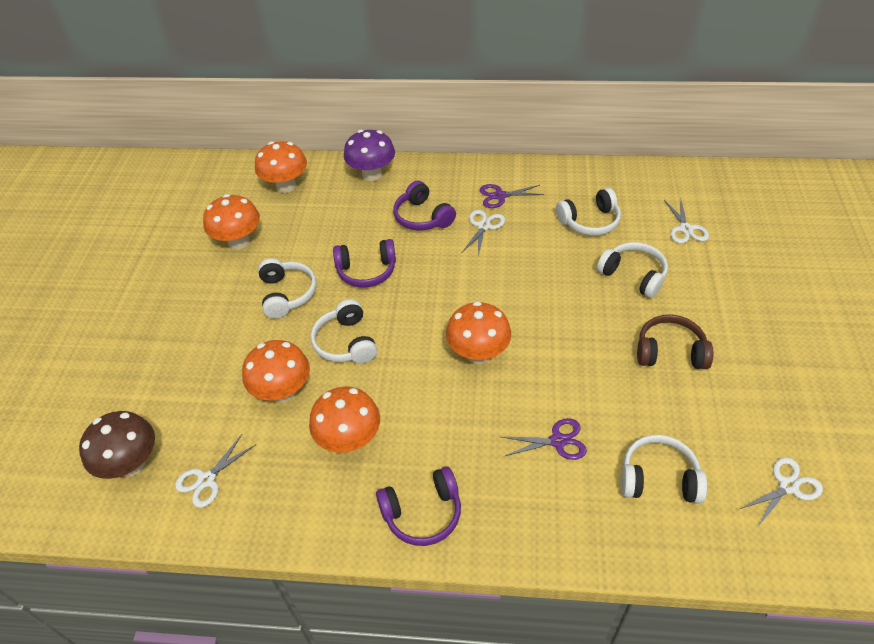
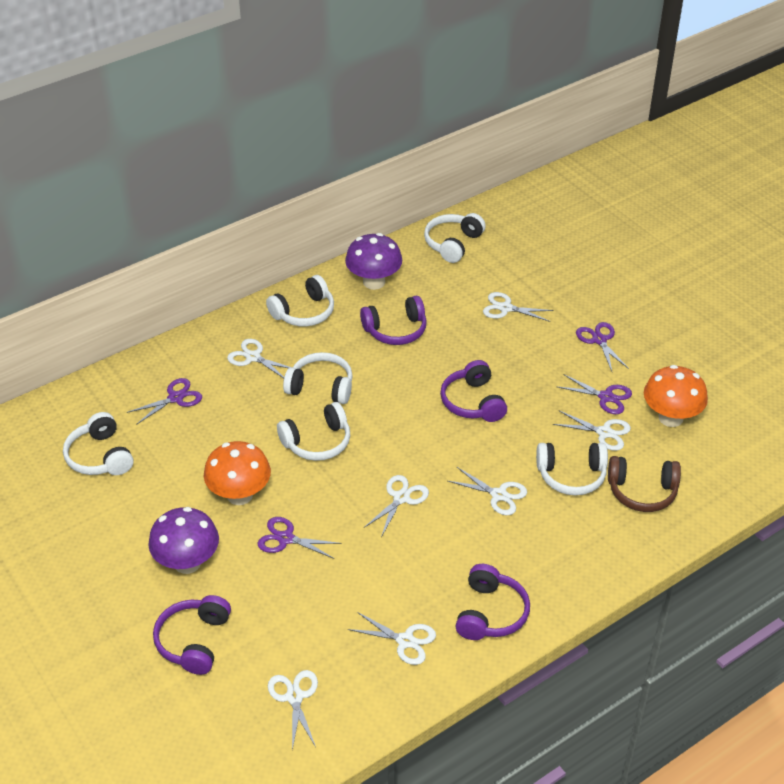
brown mushroom: [79,411,155,479] = 1 -> none = 0
orange mushroom: [203,194,260,250] [242,340,310,402] [255,141,307,193] [309,386,380,453] [446,301,511,364] = 5 -> [204,441,271,505] [644,365,708,427] = 2
purple headphones: [333,239,396,288] [376,466,461,546] [393,181,456,230] = 3 -> [153,595,231,675] [360,296,427,345] [440,360,507,422] [455,564,530,640] = 4
purple mushroom: [344,130,395,181] = 1 -> [148,507,219,574] [345,233,402,290] = 2
purple scissors: [479,184,544,208] [502,418,587,460] = 2 -> [127,378,202,425] [258,517,342,559] [556,374,632,414] [576,322,629,371] = 4
white headphones: [258,258,317,319] [310,299,377,363] [556,188,621,236] [597,242,668,298] [621,435,707,504] = 5 -> [63,412,133,475] [266,275,334,326] [277,402,350,461] [283,352,353,404] [424,213,486,263] [536,443,608,495] = 6
white scissors: [175,434,255,508] [462,210,505,256] [664,197,709,244] [740,457,823,528] = 4 -> [227,339,291,378] [268,670,318,750] [348,612,436,665] [364,475,429,537] [448,467,527,515] [483,292,554,322] [553,411,631,451] = 7

